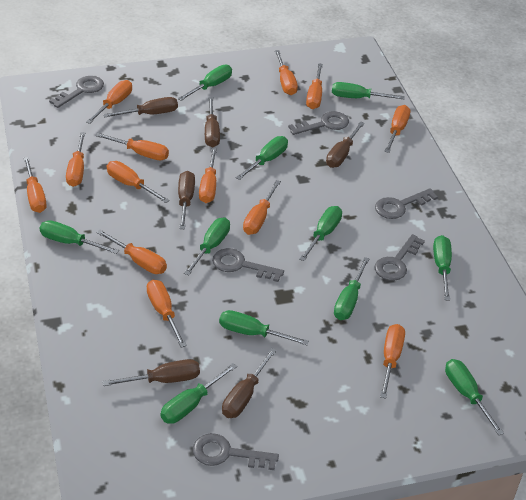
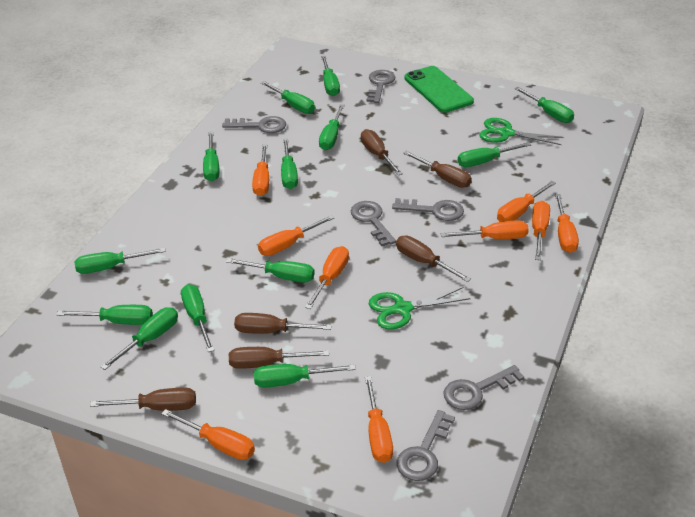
green phone: none = 0 -> [404,66,474,113] = 1
green scissors: none = 0 -> [369,287,471,330] [479,118,564,145] = 2
green screwdriver: [40,220,119,254] [161,363,237,424] [178,65,232,101] [184,218,230,276] [219,310,309,345] [236,136,288,180] [299,206,342,261] [332,82,405,99] [334,257,370,320] [433,235,452,301] [445,359,504,435] = 11 -> [57,305,153,325] [74,248,166,274] [101,307,178,370] [181,284,214,352] [203,132,219,181] [226,258,315,283] [254,364,356,387] [261,81,315,114] [281,138,298,189] [319,104,345,150] [321,56,340,96] [458,142,531,167] [515,87,574,123] = 13
orange screwdriver: [24,157,47,213] [66,132,85,187] [86,80,132,124] [95,133,169,160] [96,230,167,274] [107,161,170,203] [147,280,187,348] [199,148,217,203] [243,180,281,235] [275,50,298,95] [306,63,323,109] [380,324,405,399] [384,105,410,153] = 13 -> [161,409,255,460] [252,144,269,196] [258,215,334,256] [305,246,349,309] [365,376,393,463] [441,221,529,239] [497,181,556,222] [532,201,550,260] [555,194,579,253] = 9

